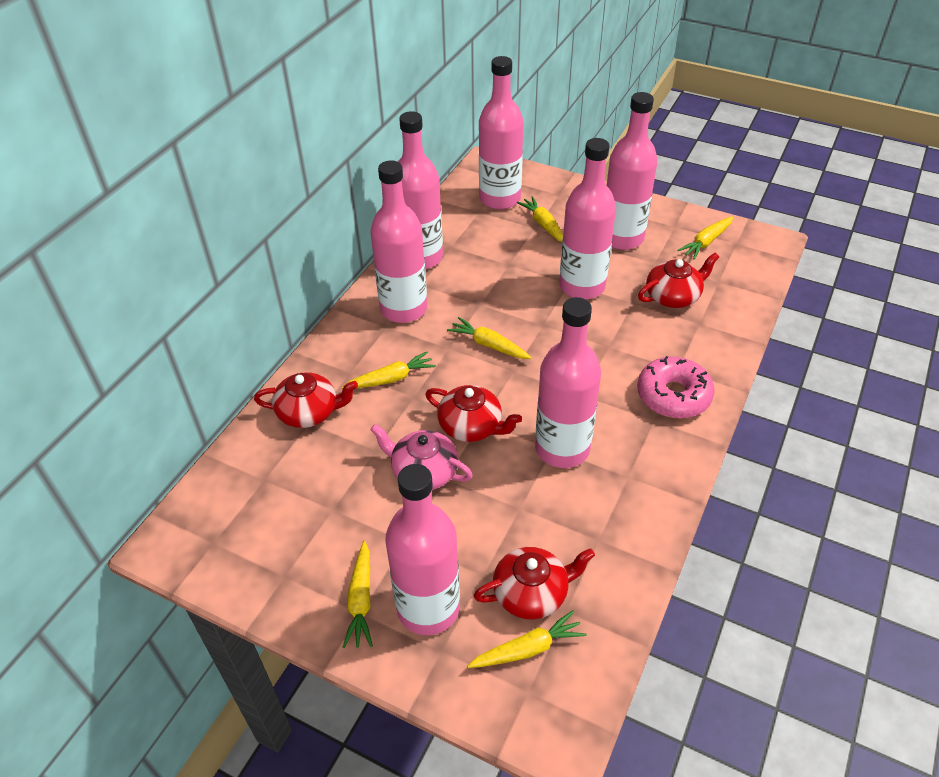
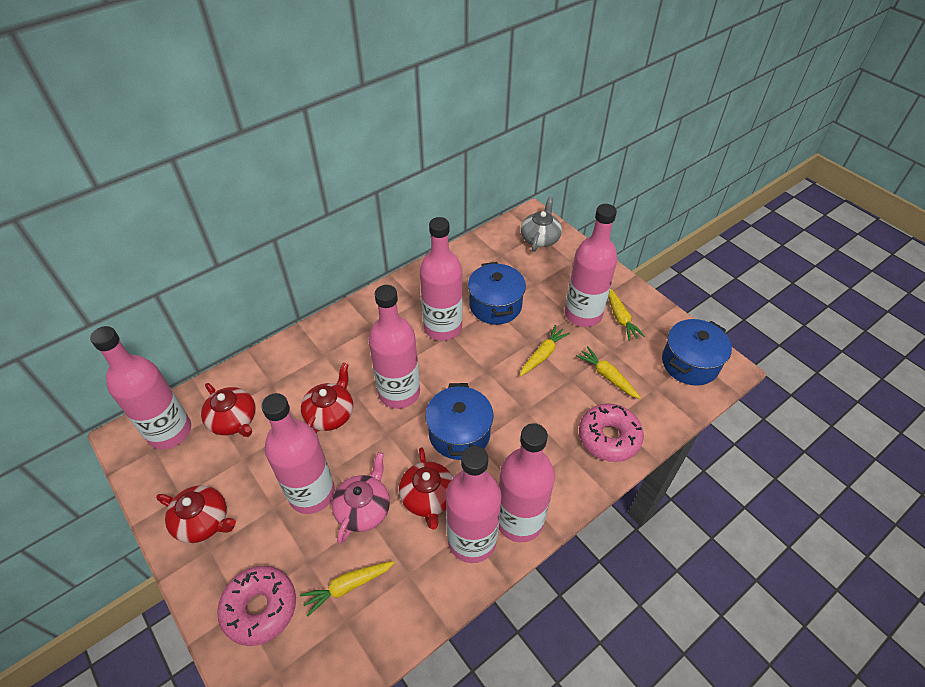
blue pot: none = 0 -> [425,383,494,460] [468,262,526,325] [662,319,732,386] = 3
grey teapot: none = 0 -> [521,196,562,252] = 1
pink donut: [637,356,715,419] = 1 -> [217,566,296,646] [579,404,644,462] = 2
yellow carrot: [342,351,436,389] [343,541,373,648] [447,317,532,359] [467,610,586,668] [516,196,563,242] [677,216,733,259] = 6 -> [300,561,395,616] [520,325,570,376] [576,346,641,399] [608,289,645,341] = 4

